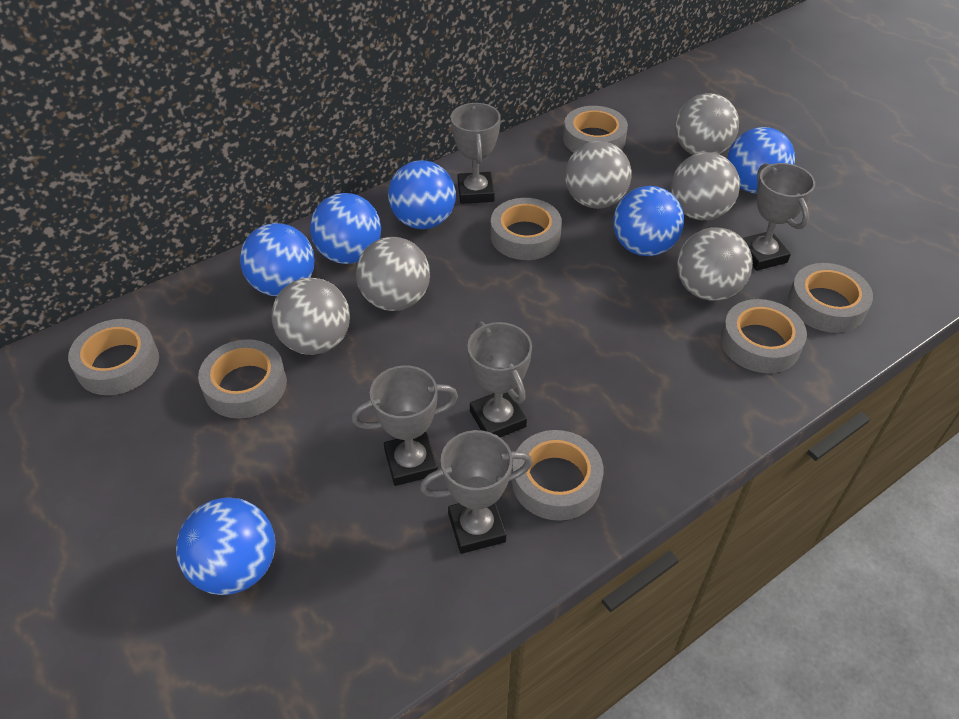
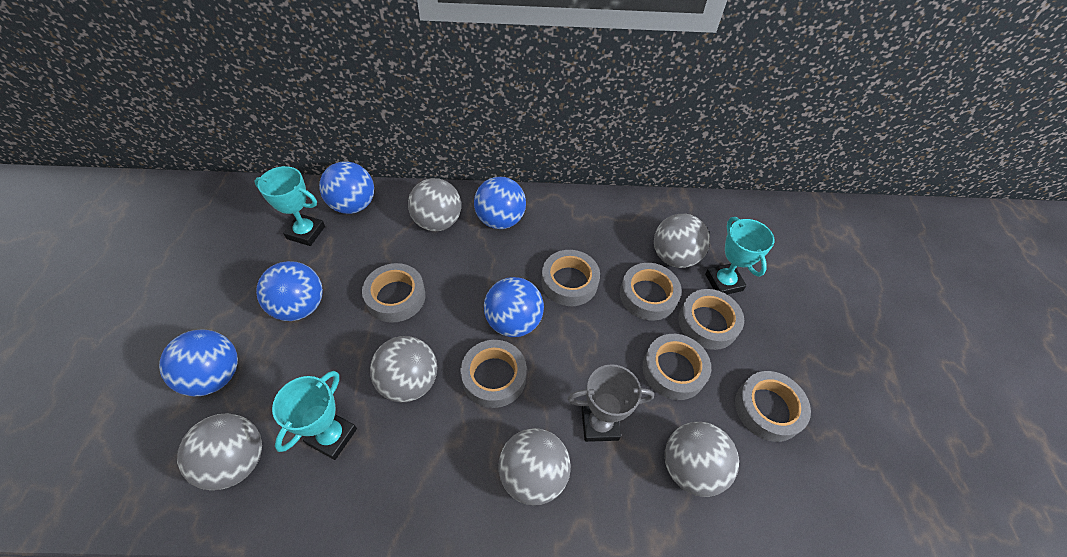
blue ball: [176,497,275,595] [240,223,315,296] [310,193,381,264] [388,160,456,229] [613,186,684,256] [727,127,795,193] = 6 -> [159,330,238,396] [256,261,323,321] [319,161,374,214] [474,177,526,229] [484,277,544,337] = 5
grey trophy: [351,365,458,486] [420,430,532,554] [451,103,500,204] [467,322,532,437] [743,163,815,271] = 5 -> [567,364,654,442] = 1
turquoise trophy: none = 0 -> [254,166,325,246] [272,371,357,460] [705,217,774,295] = 3

